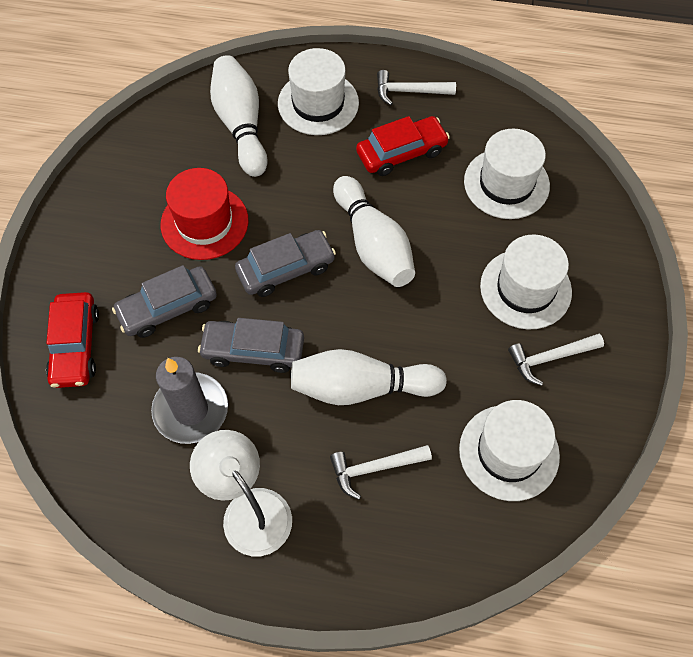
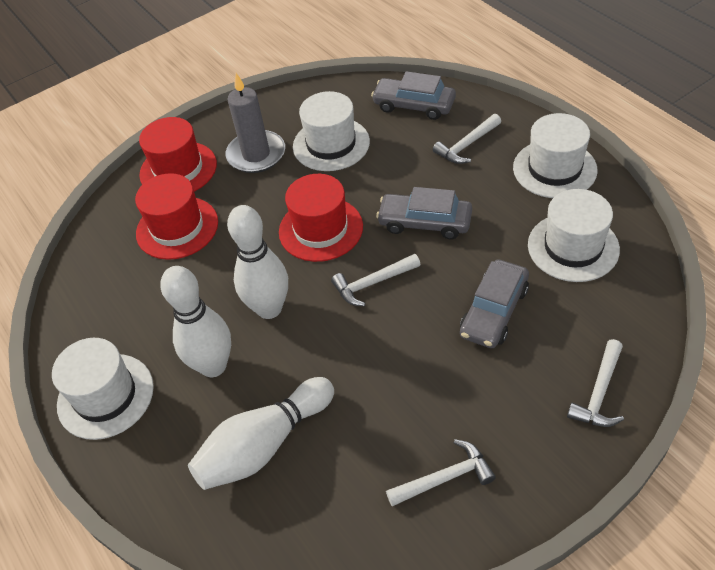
red car: [46,292,99,388] [356,116,450,176] = 2 -> none = 0
red hat: [161,168,249,260] = 1 -> [135,173,218,260] [139,117,217,192] [279,174,363,262] = 3
white hammer: [330,445,432,500] [377,70,456,105] [508,334,604,386] = 3 -> [331,254,421,306] [386,439,496,506] [433,114,501,164] [567,339,624,427] = 4
white lamp: [190,430,292,556] = 1 -> none = 0

